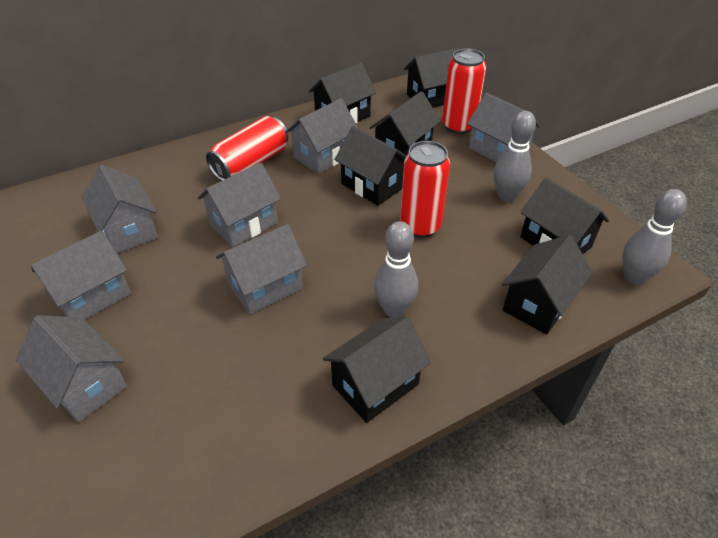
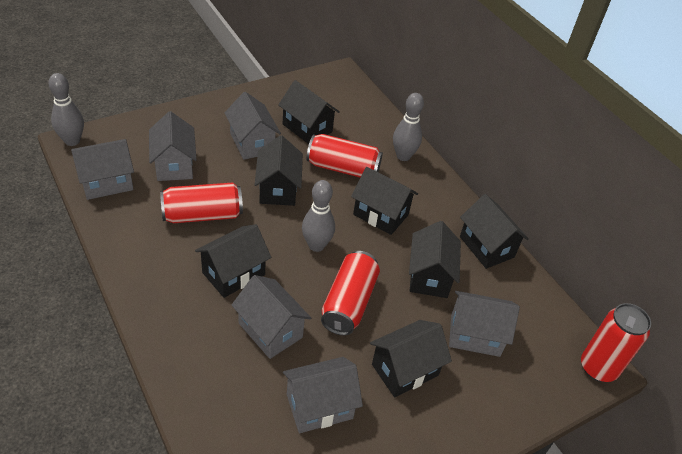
grey house: [16,315,127,423] [31,230,131,320] [82,165,158,253] [198,163,281,247] [216,224,307,315] [286,98,358,174] [467,93,541,163] = 7 -> [71,139,134,200] [149,111,197,181] [225,92,281,160] [232,275,311,359] [283,357,363,433] [449,291,520,357] = 6
red can: [206,116,288,181] [400,141,450,238] [442,49,486,134] = 3 -> [160,183,243,223] [306,134,383,178] [321,251,380,335] [581,303,651,382] = 4

